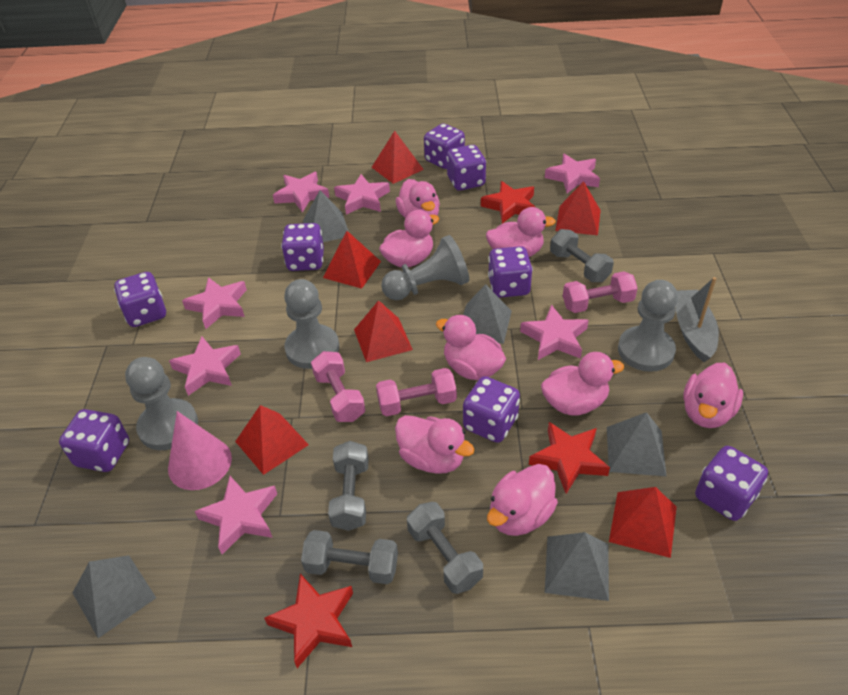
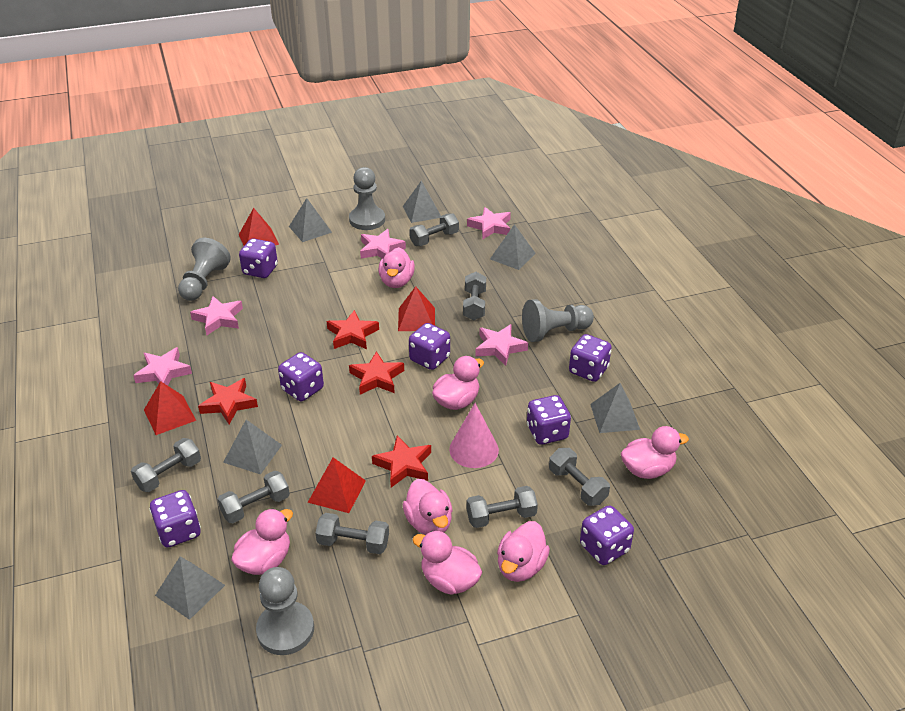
grey boat: [675,277,719,362] = 1 -> none = 0
grey dumbbell: [301,530,398,584] [328,441,369,531] [407,502,483,594] [550,229,614,282] = 4 -> [131,438,201,492] [218,471,290,523] [315,513,389,554] [409,213,459,246] [463,272,486,320] [466,486,538,528] [549,448,610,506] = 7
grey pyramid: [72,555,156,638] [303,190,349,242] [463,284,512,344] [545,532,609,601] [607,412,667,476] = 5 -> [155,556,225,620] [223,420,282,474] [289,198,332,242] [403,181,441,223] [490,224,536,270] [590,383,640,433] = 6
pink duck: [379,210,439,267] [395,415,475,474] [396,179,440,218] [436,315,506,380] [486,207,556,257] [487,464,558,536] [541,352,624,416] [683,363,743,428] = 8 -> [231,508,293,575] [378,247,415,288] [403,479,453,535] [413,531,482,595] [432,356,484,410] [497,521,550,582] [621,426,689,479] = 7
pink dumbbell: [311,351,365,422] [376,368,457,417] [563,271,638,313] = 3 -> none = 0
pink star: [169,337,241,396] [182,277,247,329] [195,476,277,554] [273,172,330,213] [334,174,390,214] [520,305,589,360] [545,154,600,193] = 7 -> [133,347,192,386] [190,296,243,335] [360,229,406,259] [467,207,511,239] [475,324,528,366] = 5
purple dice: [59,409,129,472] [114,272,166,327] [281,223,324,271] [424,124,465,169] [446,145,486,191] [463,376,520,443] [488,246,533,298] [695,446,768,521] = 8 -> [149,490,201,548] [239,238,278,278] [278,352,324,401] [409,323,450,370] [527,395,571,445] [569,334,612,382] [580,505,634,565] = 7
red pyramid: [235,405,309,475] [323,231,381,289] [354,300,413,362] [372,131,424,184] [555,181,601,235] [609,487,677,558] = 6 -> [144,381,196,435] [239,208,279,246] [308,457,366,513] [398,286,435,331] = 4
red star: [264,574,353,668] [481,181,535,223] [529,422,610,494] = 3 -> [198,378,258,424] [327,310,379,349] [349,351,404,395] [372,436,431,487] = 4

